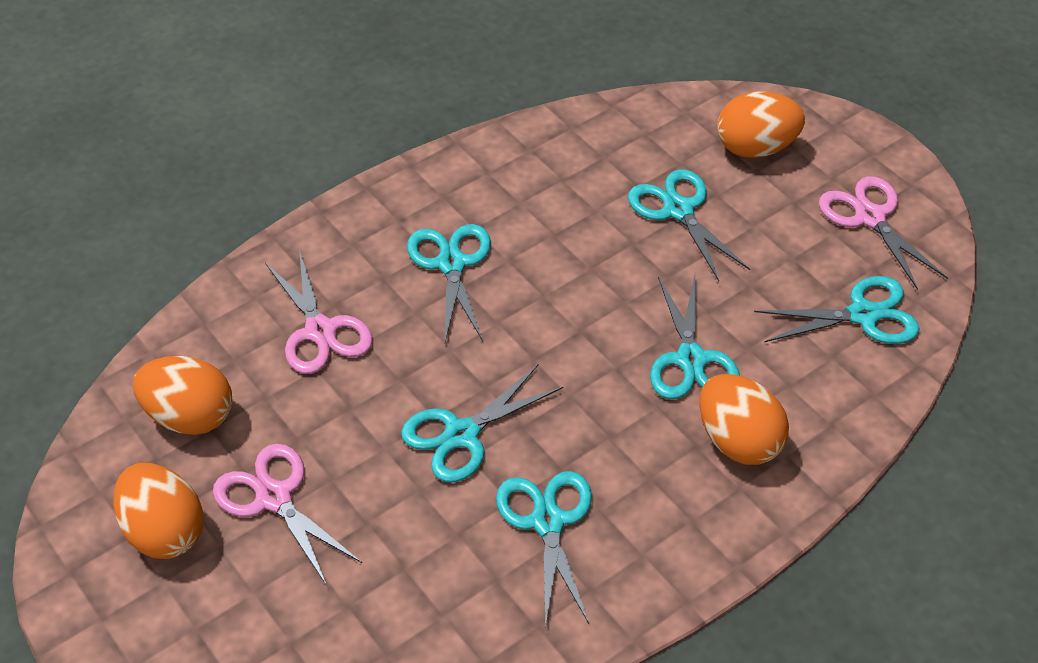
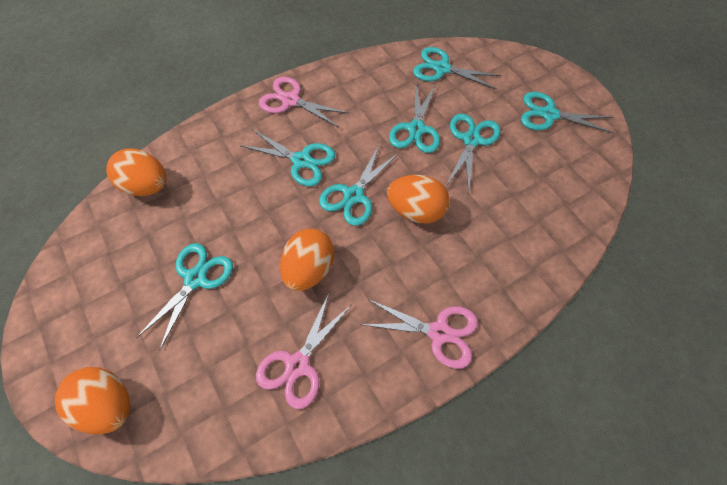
turquoise scissors: [401,364,563,482] [407,224,491,342] [496,471,592,629] [628,169,750,281] [650,275,740,399] [754,276,920,344] = 6 -> [136,243,233,351] [241,129,335,187] [319,146,399,226] [389,81,440,153] [413,47,502,89] [446,113,501,191] [521,92,613,133] = 7

